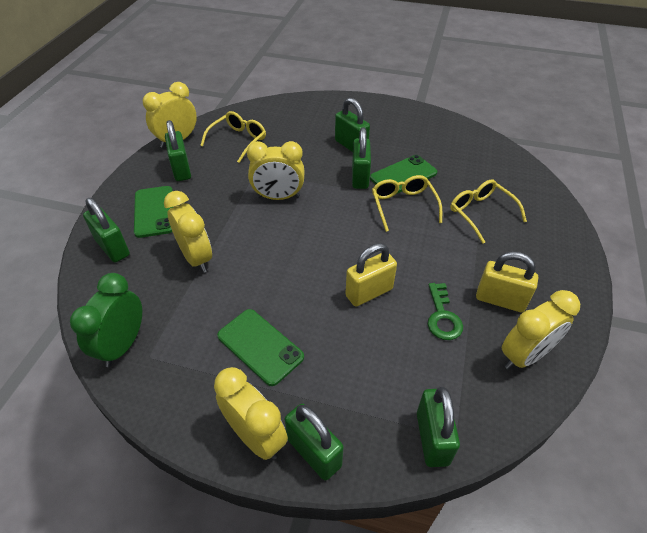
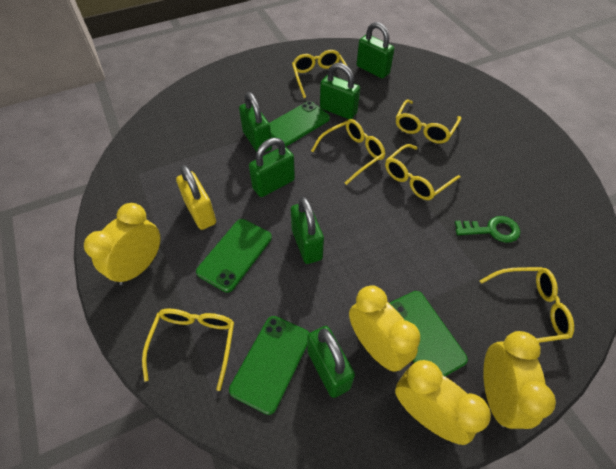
green clock: [70,273,142,367] = 1 -> none = 0
green phone: [134,186,173,238] [217,309,304,386] [370,155,437,194] = 3 -> [196,219,272,293] [229,316,309,415] [269,101,330,146] [389,291,468,376] = 4
yellow clock: [143,82,197,148] [164,191,212,273] [214,367,288,460] [247,141,304,200] [502,290,580,370] = 5 -> [84,203,161,285] [349,286,420,372] [395,360,491,445] [483,331,556,429] = 4
yellow glasses: [200,111,266,163] [372,175,442,232] [450,180,527,244] = 3 -> [142,309,234,391] [292,50,347,98] [311,119,385,185] [385,144,461,200] [396,99,461,144] [480,267,574,343] = 6
yellow padlock: [345,243,397,306] [476,251,538,312] = 2 -> [176,165,216,230] = 1

